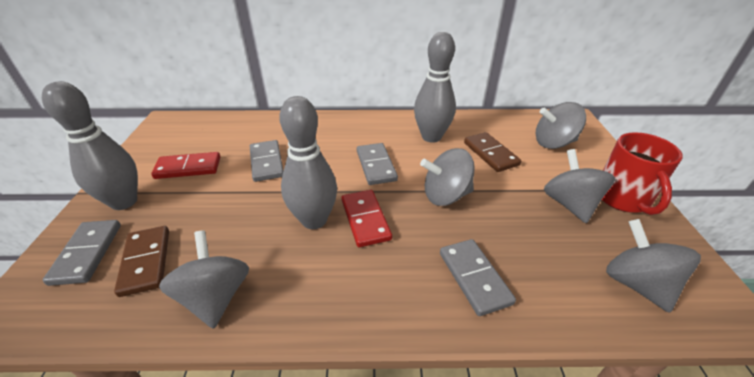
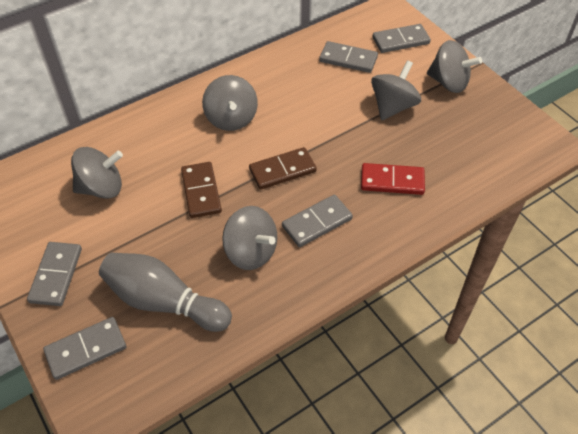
grey bowling pin: [42,81,138,210] [279,96,337,229] [414,32,456,143] = 3 -> [99,252,232,332] = 1
grey domino: [43,220,121,286] [250,140,283,182] [357,143,398,185] [440,239,516,316] = 4 -> [27,242,82,306] [43,317,126,380] [282,195,353,247] [319,41,378,73] [372,24,431,53] = 5
red domino: [151,152,220,179] [341,190,392,247] = 2 -> [361,163,425,195] = 1
red mug: [602,132,683,215] = 1 -> none = 0

